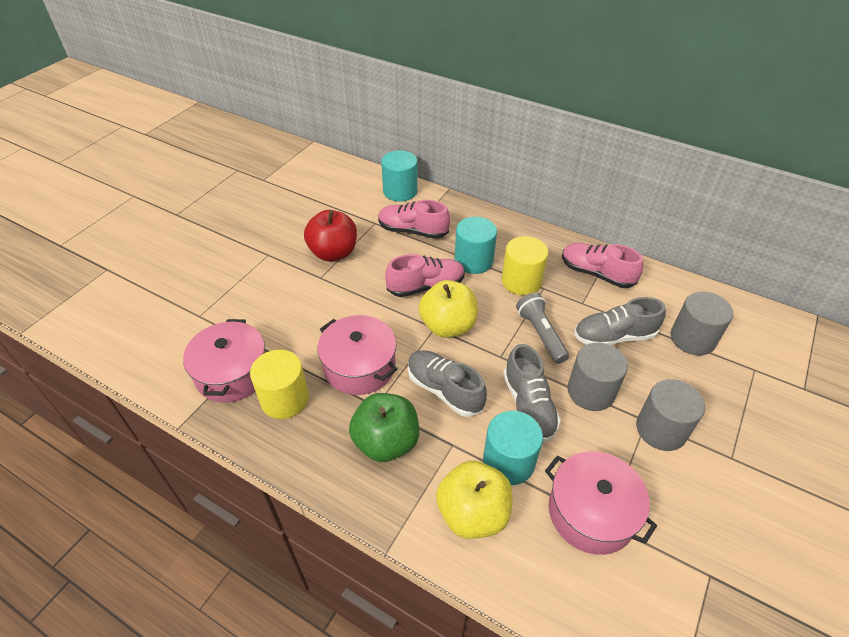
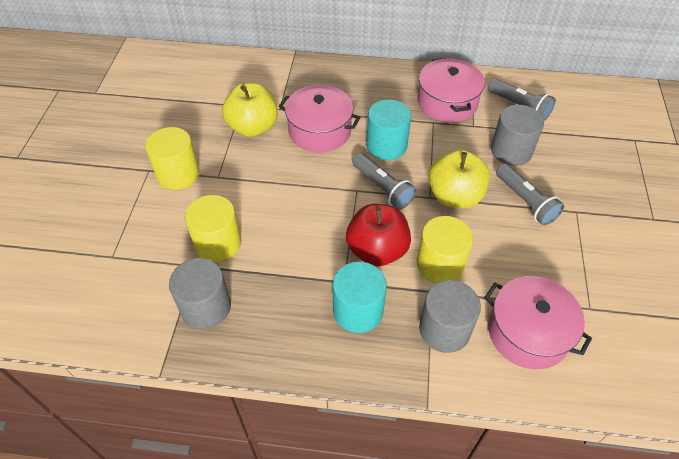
green apple: [349,393,419,462] = 1 -> none = 0
grey flashlight: [516,293,569,364] = 1 -> [352,153,416,210] [488,78,556,121] [496,164,564,226] = 3
grey shoe: [408,350,487,417] [503,344,561,442] [574,297,666,345] = 3 -> none = 0
pink shoe: [378,200,450,239] [385,254,465,297] [562,243,644,288] = 3 -> none = 0
turquoise cylinder: [381,150,418,202] [454,217,497,274] [483,411,543,485] = 3 -> [333,262,387,333] [366,99,411,160] = 2
yellow cylinder: [250,350,309,419] [502,236,548,295] = 2 -> [145,127,200,190] [185,195,241,262] [417,216,473,284] = 3

